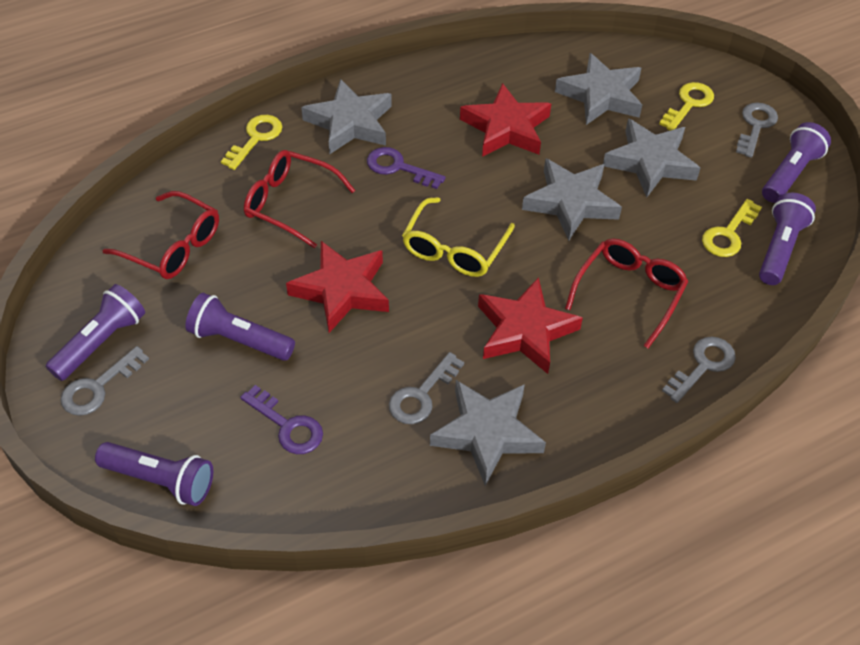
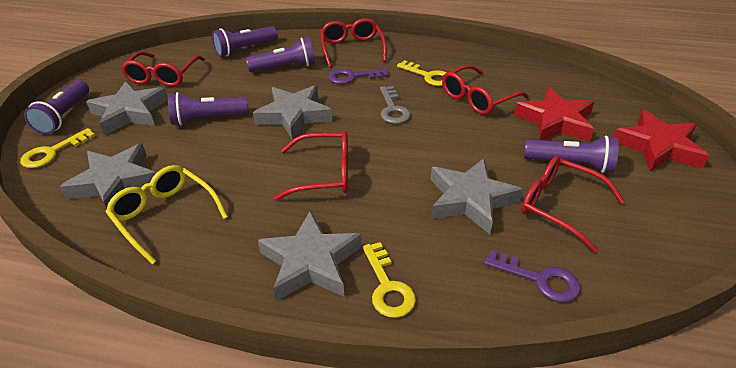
grey key: [60,346,149,416] [389,352,464,424] [662,337,736,403] [736,102,778,158] = 4 -> [380,86,411,124] = 1
red glasses: [102,191,219,279] [244,150,355,248] [565,238,688,348] = 3 -> [121,52,205,87] [273,131,348,201] [320,18,387,67] [442,64,529,115] [521,156,625,253] = 5
red star: [286,241,389,333] [460,83,551,157] [478,277,583,374] = 3 -> [514,87,594,141] [614,110,709,172] = 2

